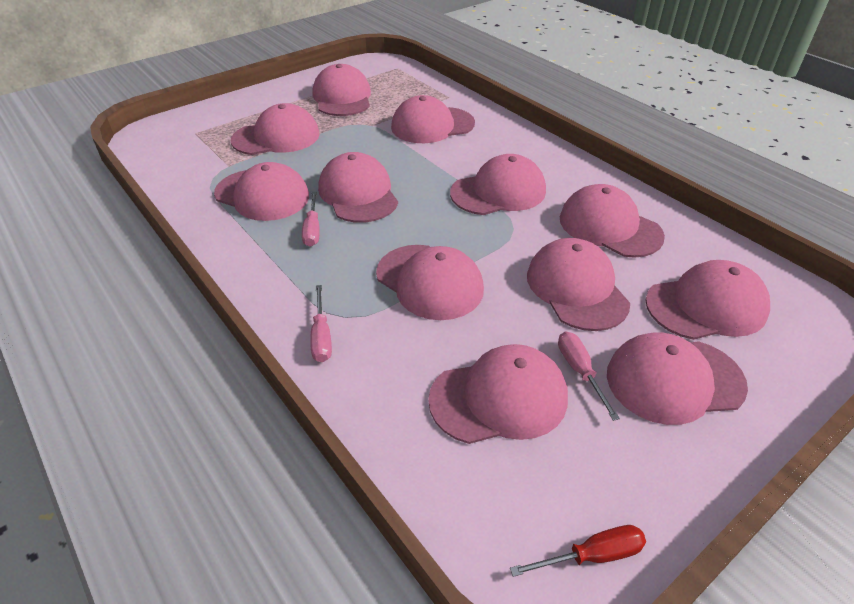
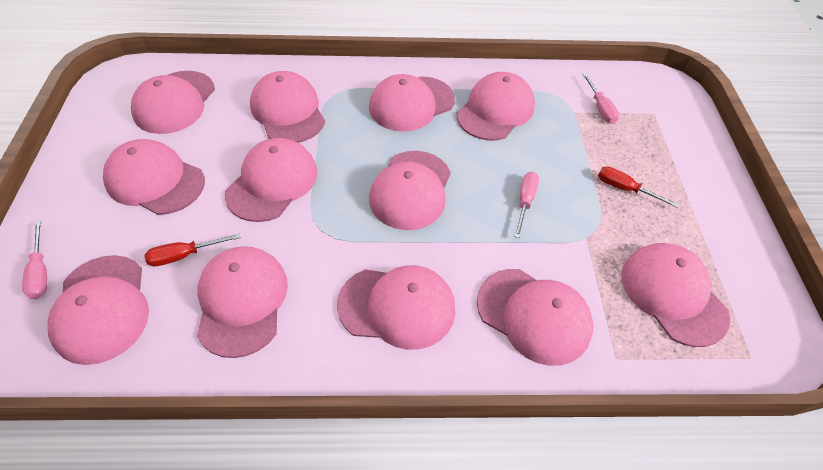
red screwdriver: [510,525,646,577] = 1 -> [144,233,240,266] [598,166,680,208] = 2

